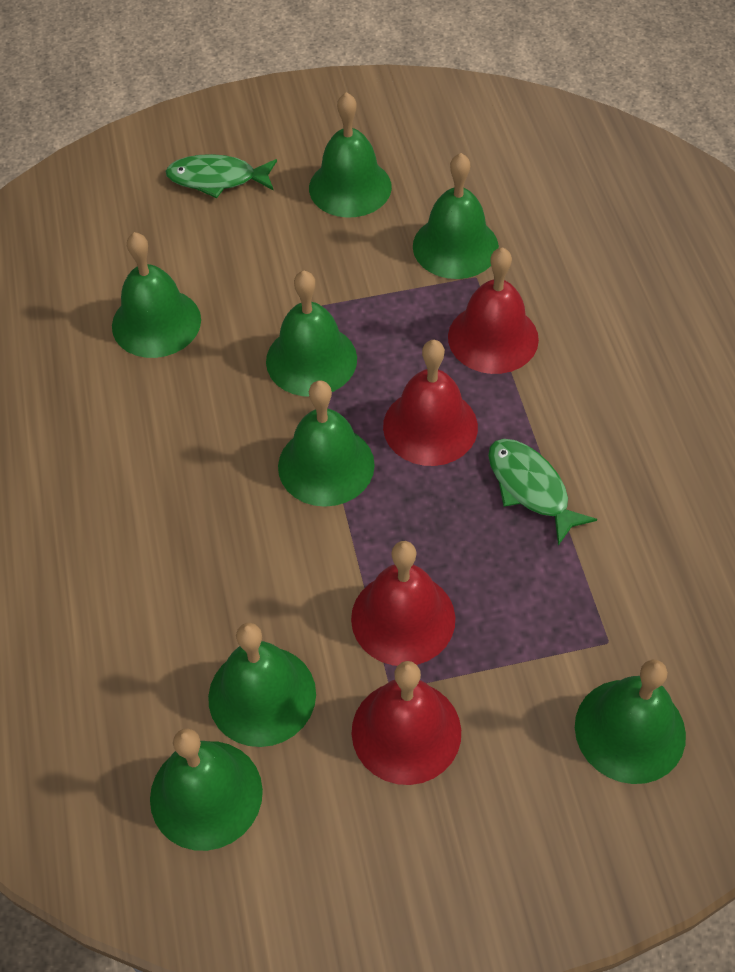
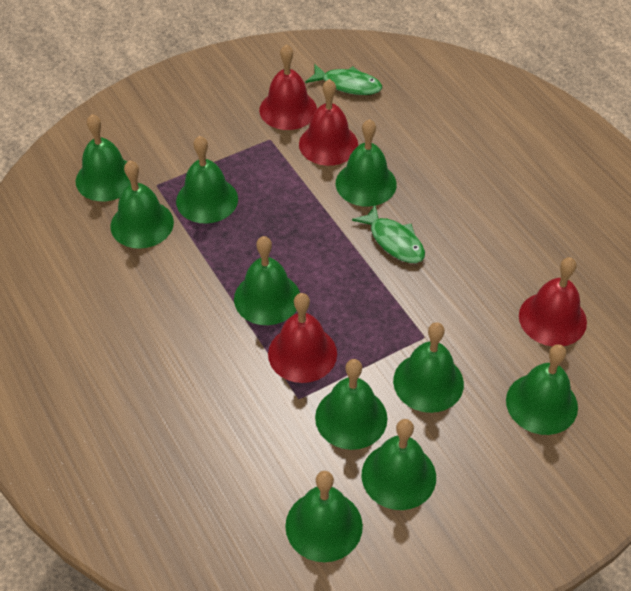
green bell: [112,232,201,358] [150,728,263,851] [208,623,316,747] [266,270,357,396] [278,380,375,507] [309,92,392,218] [413,153,499,279] [575,660,686,784] = 8 -> [76,114,131,201] [111,161,174,249] [176,136,238,224] [234,236,300,325] [285,471,363,562] [315,359,387,450] [336,119,397,207] [361,419,436,510] [393,322,464,413] [506,344,578,435] = 10

